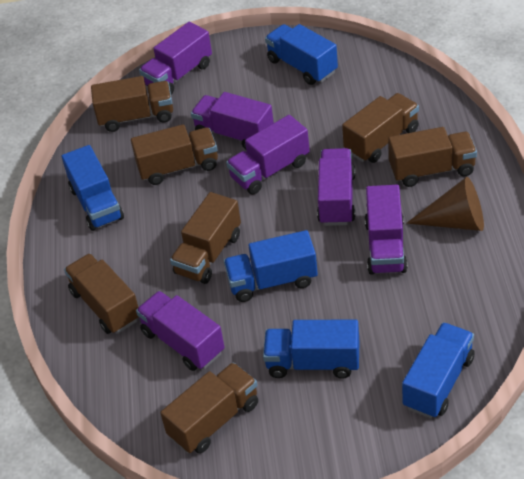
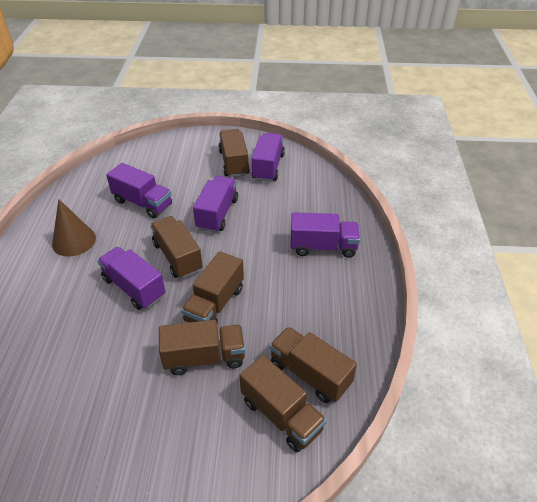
blue truck: [62,145,124,231] [224,230,318,302] [263,320,360,379] [265,24,338,85] [402,322,474,418] = 5 -> none = 0
brown truck: [64,254,139,334] [91,76,173,132] [131,124,218,185] [160,362,258,454] [170,192,241,284] [342,93,419,163] [388,127,477,187] = 7 -> [150,216,203,279] [159,320,245,375] [181,251,244,324] [218,129,250,177] [240,355,327,452] [270,327,357,403] = 6
purple truck: [136,291,225,371] [139,22,212,94] [191,92,274,149] [226,115,310,194] [317,148,356,226] [365,185,408,274] = 6 -> [97,247,166,310] [106,163,172,218] [193,176,238,233] [251,133,285,182] [290,212,360,258] = 5

